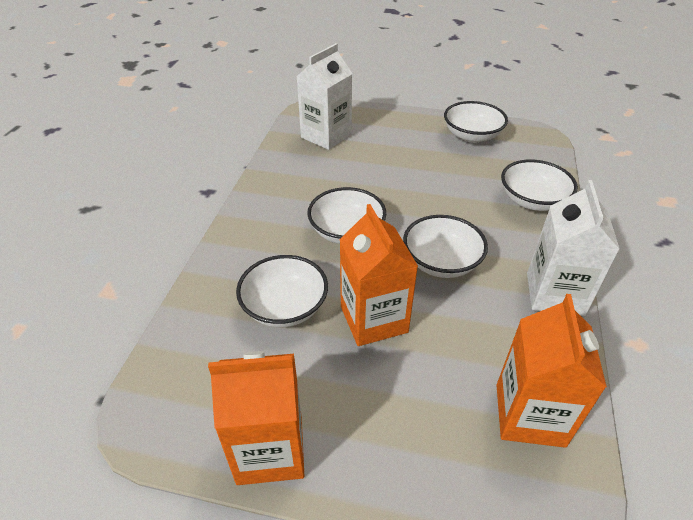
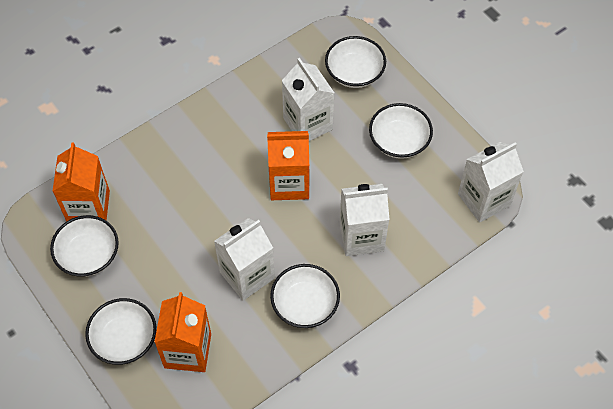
white carton: [297,43,352,150] [527,180,620,316] = 2 -> [214,218,275,300] [282,58,334,141] [339,184,389,256] [458,142,524,222] = 4

